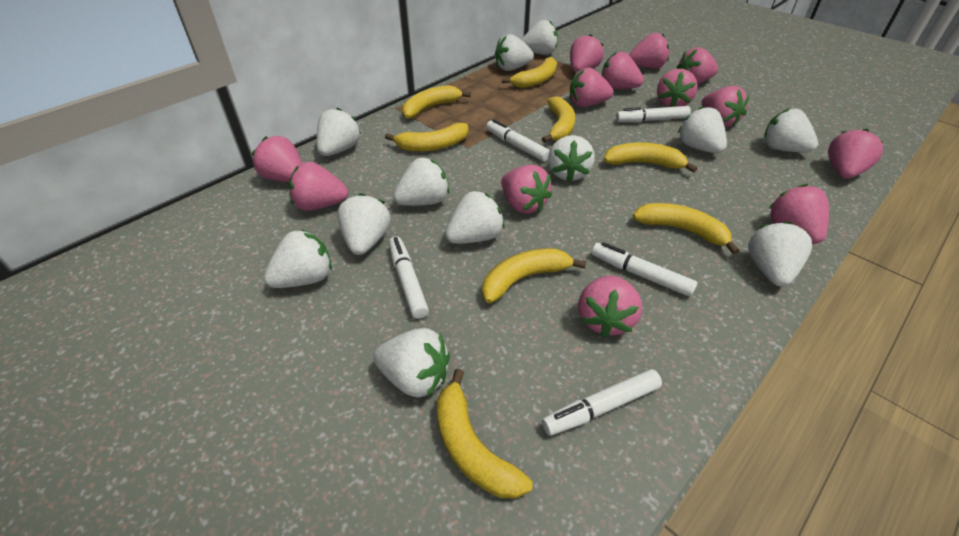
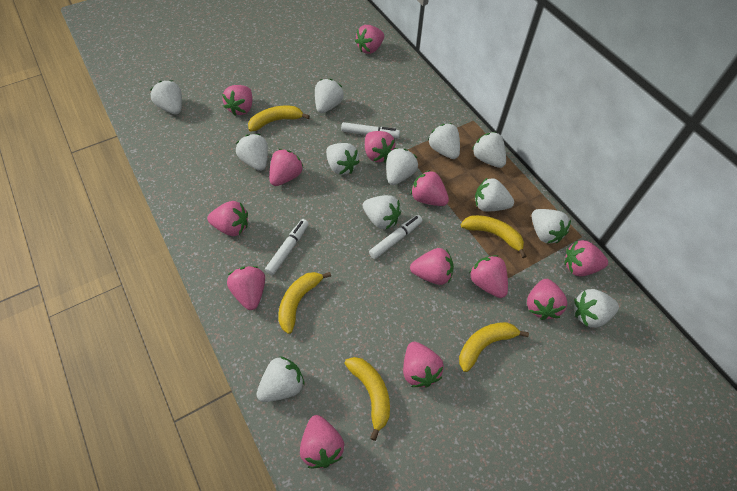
white marker: [389,236,429,319] [486,119,550,162] [542,369,662,436] [591,242,698,297] [616,106,691,122] = 5 -> [265,219,309,275] [341,122,400,138] [369,215,423,259] = 3
yellow banana: [385,123,469,152] [402,85,471,119] [437,369,533,499] [482,248,586,303] [502,57,557,88] [542,96,575,143] [604,142,697,173] [633,203,740,255] = 8 -> [248,106,310,132] [278,272,331,334] [344,357,390,441] [459,322,529,372] [461,215,527,258] = 5

